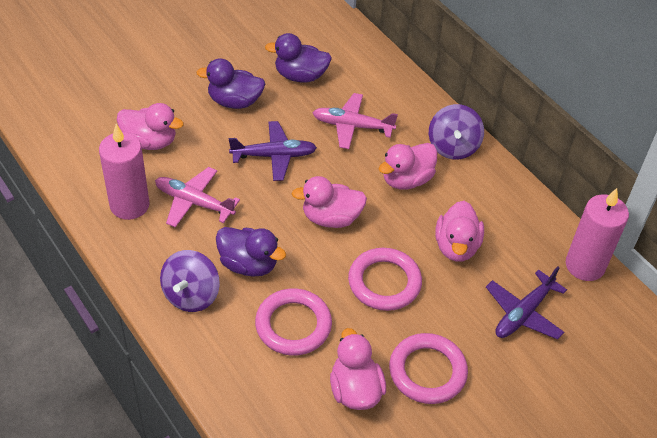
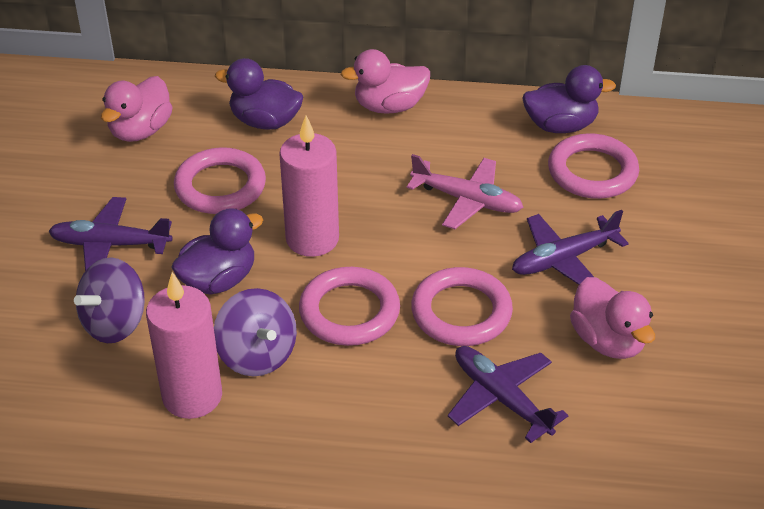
pink duck: [117,103,184,150] [292,176,367,228] [330,328,386,410] [379,143,437,190] [435,201,484,262] = 5 -> [101,76,173,142] [341,49,430,114] [570,277,655,359] = 3
pink plane: [155,167,240,227] [312,93,398,149] = 2 -> [407,154,524,229] = 1
pink ring: [255,288,332,356] [348,248,422,311] [389,333,468,404] = 3 -> [174,147,266,214] [299,267,400,346] [411,267,513,346] [548,133,639,199] = 4
purple plane: [229,121,317,181] [486,267,567,340] = 2 -> [48,197,172,271] [448,346,568,443] [512,210,629,285] = 3

